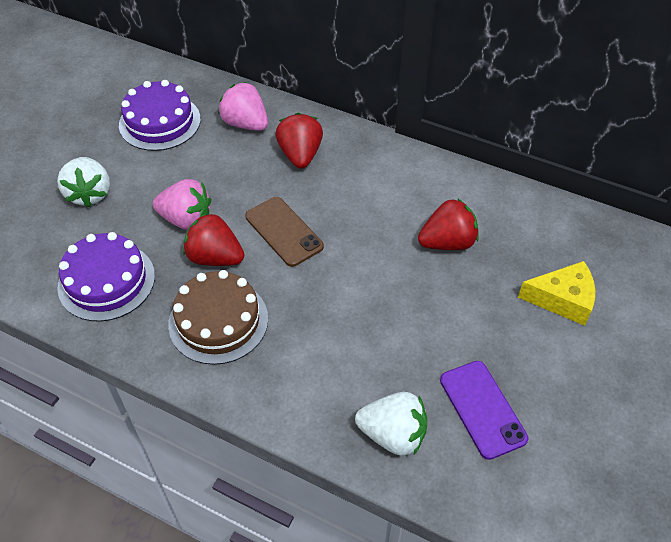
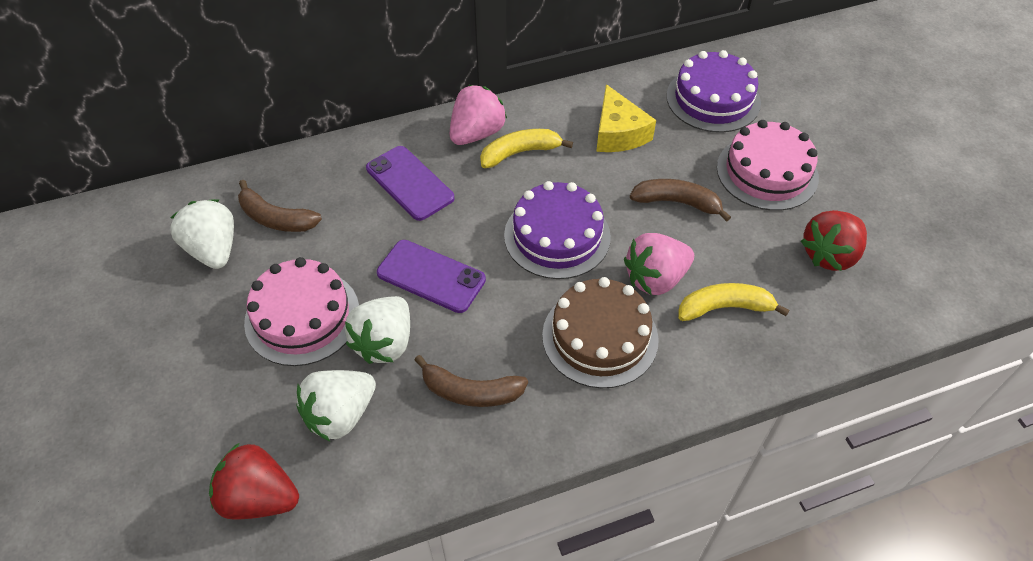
brown banana: none = 0 -> [238,180,322,232] [414,355,528,407] [630,179,731,222] = 3
brown phone: [245,197,324,267] = 1 -> none = 0
pink cake: none = 0 -> [244,257,359,366] [717,120,819,211] = 2
purple phone: [440,361,528,460] = 1 -> [366,146,454,221] [377,240,486,313] = 2
red strawberry: [183,213,244,266] [275,113,323,169] [418,198,479,250] = 3 -> [209,443,299,520] [801,210,867,271] = 2
white strawberry: [57,157,110,207] [355,392,427,456] = 2 -> [170,199,234,269] [297,370,376,441] [345,296,410,364] = 3
yellow banana: none = 0 -> [480,129,573,168] [678,283,789,321] = 2

